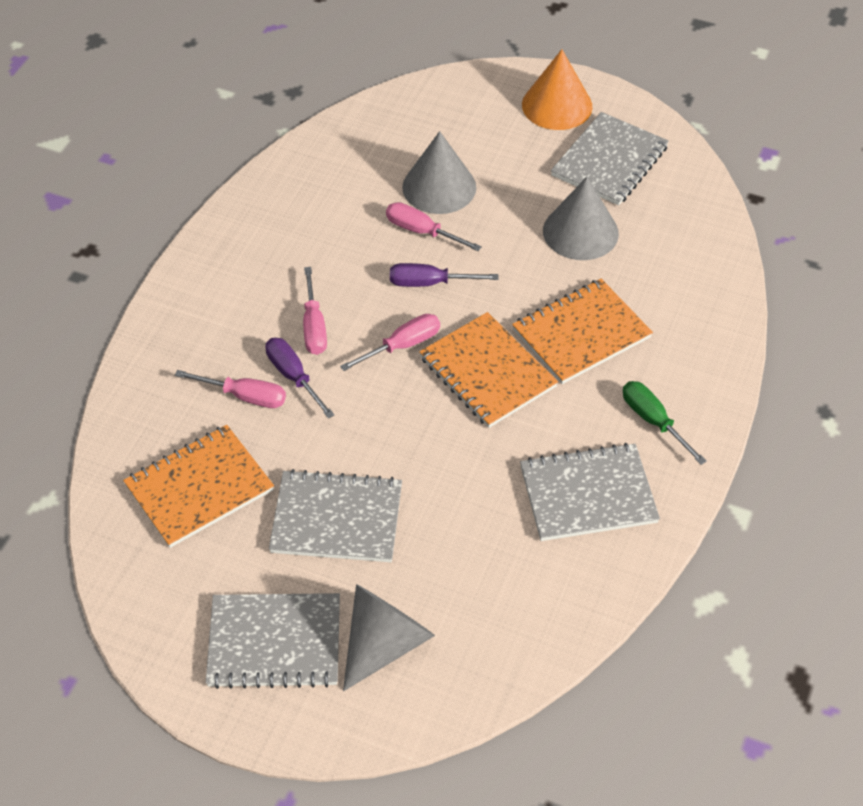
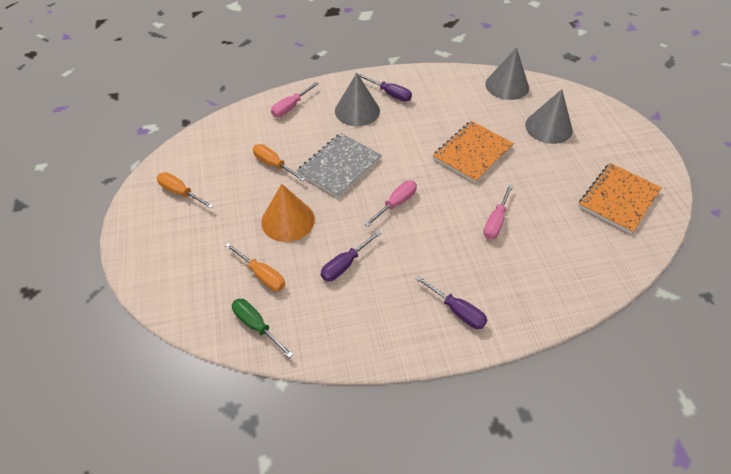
grey notebook: [206,593,340,689] [269,469,402,562] [520,443,660,541] [551,112,669,206] = 4 -> [297,133,381,198] = 1
orange notebook: [123,425,274,548] [419,312,558,428] [512,279,653,384] = 3 -> [433,121,514,183] [578,163,662,234] = 2
orange screwdriver: none = 0 -> [157,172,214,209] [225,243,285,291] [253,144,306,182] = 3
pink screwdriver: [175,370,286,408] [303,267,327,355] [340,314,440,371] [386,202,482,251] = 4 -> [271,82,319,117] [364,180,417,227] [483,184,513,239] = 3
purple screwdriver: [265,338,334,419] [390,263,499,287] = 2 -> [321,231,381,281] [359,74,412,101] [415,275,487,329] = 3

